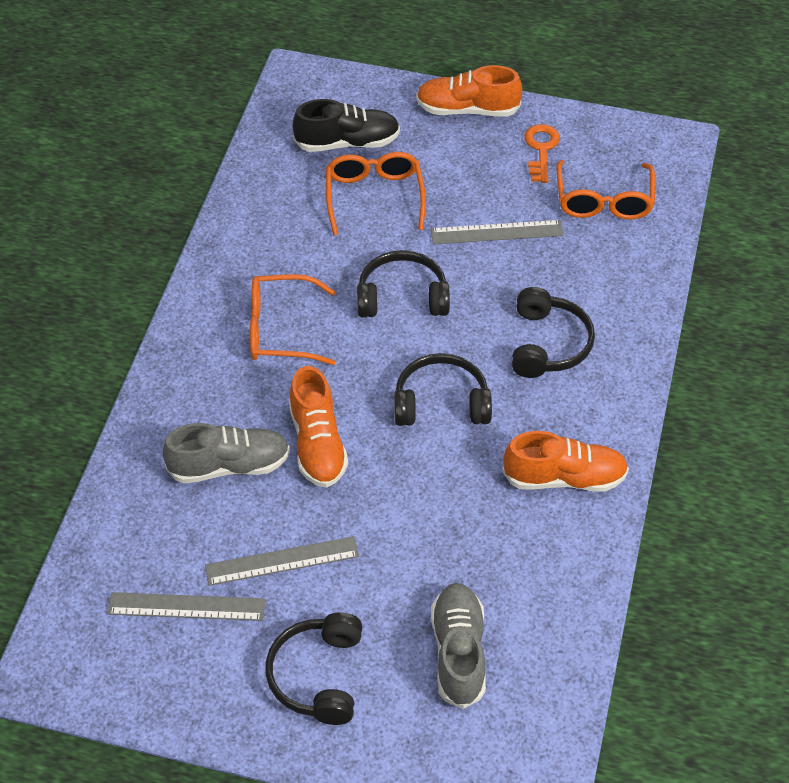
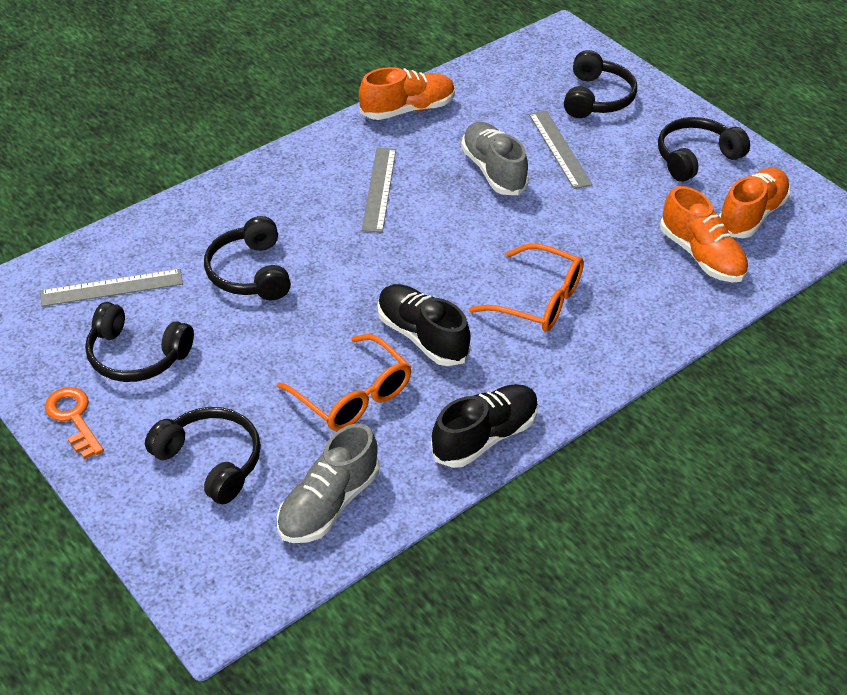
black headphones: [265,613,363,725] [357,250,450,318] [394,353,492,426] [512,287,595,378] = 4 -> [85,302,194,382] [145,407,261,504] [204,216,291,300] [564,50,637,118] [658,117,750,182] = 5
black shoe: [293,99,400,152] = 1 -> [377,284,471,366] [431,384,539,468] = 2
orange glasses: [250,274,335,365] [326,152,426,236] [556,160,655,220] = 3 -> [277,334,412,431] [469,243,584,332] = 2

